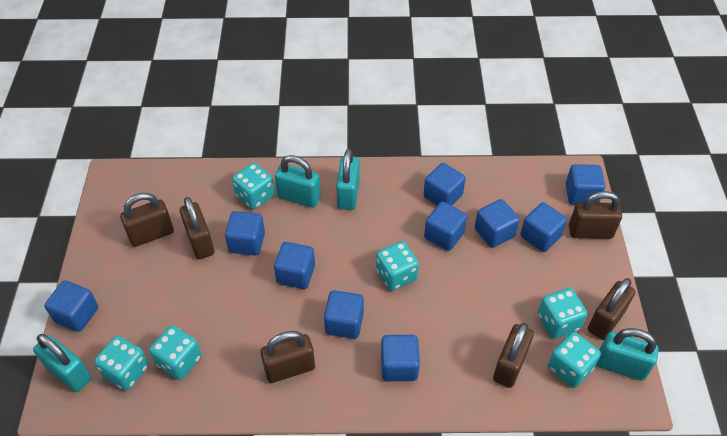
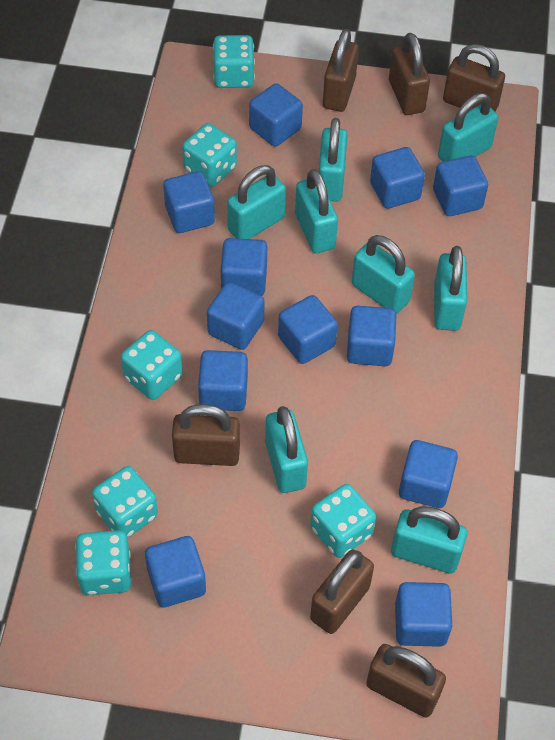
blue cube: [44,281,98,332] [225,211,265,255] [274,242,315,289] [324,290,364,339] [381,335,420,381] [423,163,466,206] [424,202,467,251] [475,199,520,248] [520,202,567,252] [566,164,605,205] = 10 -> [145,536,206,608] [163,171,215,233] [198,350,248,411] [207,282,265,350] [221,238,267,296] [249,83,303,147] [278,295,338,364] [347,306,397,366] [370,147,425,209] [395,582,452,647] [399,440,458,508] [433,156,488,216] = 12
turquoise padlock: [33,334,91,392] [275,155,321,208] [336,149,360,210] [597,328,659,380] = 4 -> [227,165,286,239] [265,406,308,493] [295,169,338,253] [319,118,347,202] [352,235,415,314] [391,507,467,574] [434,246,467,331] [438,93,498,162] = 8

